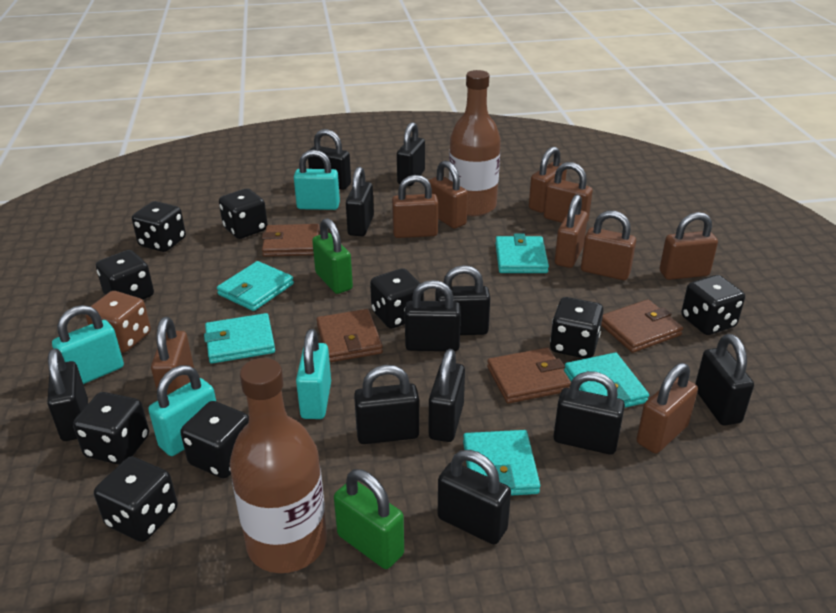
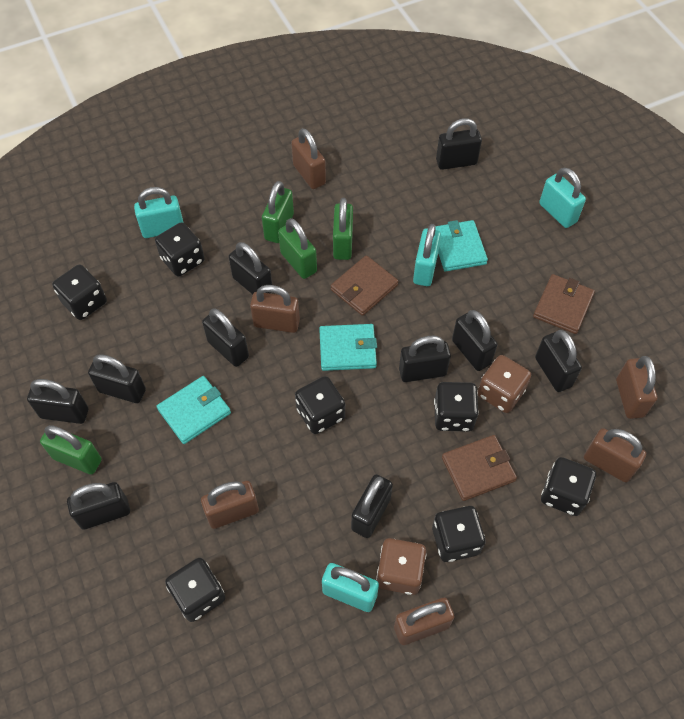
black dice: [73,392,149,465] [94,457,178,542] [96,250,154,300] [132,201,186,252] [181,401,249,478] [219,188,268,239] [370,268,424,329] [550,297,603,359] [681,275,745,335] = 9 -> [52,264,107,320] [155,222,205,277] [165,558,225,622] [295,376,345,434] [432,506,485,562] [434,382,479,432] [541,457,596,516] = 7
black padlock: [47,348,88,441] [308,129,351,190] [346,166,374,236] [354,365,419,444] [397,122,425,186] [405,280,461,351] [429,349,465,442] [435,265,490,335] [438,450,511,545] [554,371,625,455] [695,334,754,426] = 11 -> [27,379,88,424] [67,482,130,530] [88,354,146,403] [202,308,249,367] [229,242,272,294] [351,474,393,538] [399,336,451,382] [436,118,482,170] [452,310,498,371] [535,330,582,392] = 10
brown bottle: [230,358,327,573] [449,70,501,216] = 2 -> none = 0
brown dice: [85,291,151,353] = 1 -> [376,538,426,595] [478,355,531,413] = 2
brown padlock: [151,317,194,395] [392,175,438,238] [429,161,468,229] [529,147,567,213] [544,162,593,223] [555,194,588,268] [581,211,636,280] [637,363,698,453] [660,212,718,280] = 9 -> [201,481,259,529] [250,285,300,333] [291,128,326,189] [394,598,454,645] [584,428,646,483] [616,356,657,419] = 6
brown wallet: [262,224,320,257] [317,309,383,362] [487,348,571,404] [601,300,683,353] = 4 -> [331,255,398,316] [442,435,517,501] [533,274,595,334] = 3
green padlock: [312,218,353,294] [334,469,404,569] = 2 -> [40,425,102,475] [262,181,294,243] [278,218,317,279] [333,198,353,260] = 4
turquoise wallet: [204,313,275,363] [217,261,294,311] [463,430,540,496] [495,234,549,273] [564,353,649,408] = 5 -> [157,376,231,444] [319,324,377,371] [435,220,488,272] = 3

